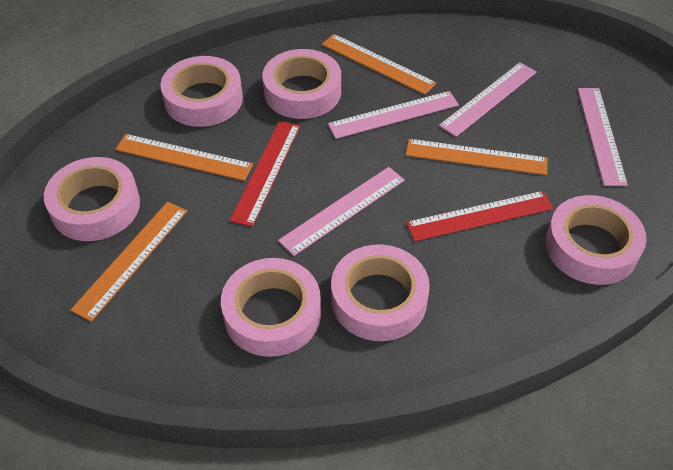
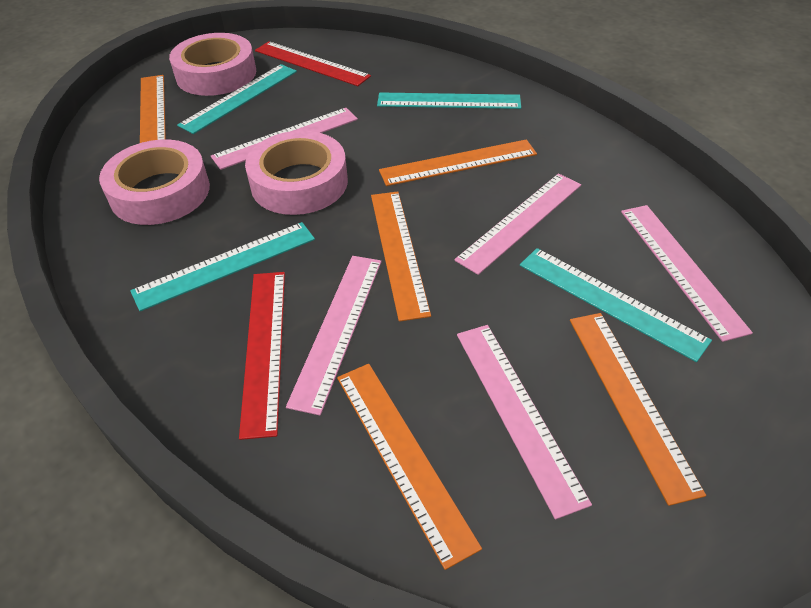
orange ruler: [70,202,187,322] [115,134,253,181] [322,34,437,95] [406,139,548,175] = 4 -> [140,75,166,143] [337,364,482,570] [371,192,431,322] [379,139,537,186] [570,313,706,506] = 5
pink ruler: [278,167,405,256] [328,91,459,139] [439,62,537,137] [578,88,628,186] = 4 -> [211,108,358,170] [286,256,381,416] [454,173,581,275] [457,325,592,520] [621,205,753,342] = 5
pink tape: [44,157,140,241] [161,56,243,127] [221,258,321,357] [262,49,341,119] [331,245,430,341] [545,195,647,285] = 6 -> [99,140,210,225] [169,33,256,96] [245,131,348,215] = 3
turquoise ruler: none = 0 -> [130,222,315,311] [177,64,297,134] [377,93,521,109] [520,248,712,362] = 4

